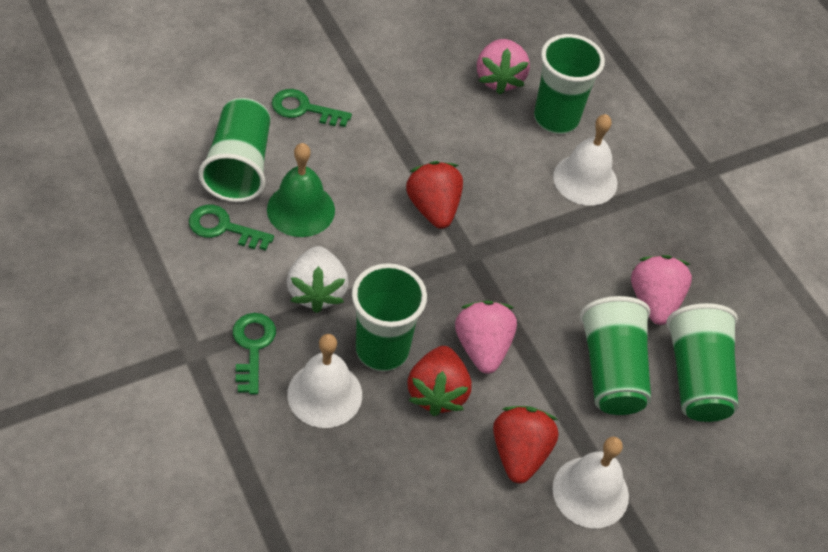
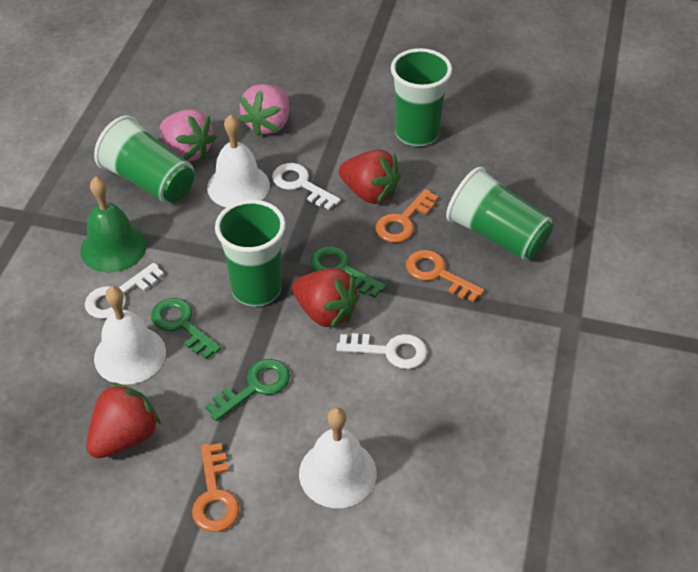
green cup: [198,98,270,202] [352,263,427,371] [534,34,605,134] [580,296,651,415] [666,303,739,422] = 5 -> [94,115,194,204] [215,200,286,306] [391,48,452,146] [446,167,553,261] = 4
orange key: none = 0 -> [192,443,240,532] [376,189,438,243] [406,250,484,302] = 3
pink strawberry: [455,300,517,374] [477,39,530,95] [631,255,692,325] = 3 -> [160,109,217,161] [239,84,289,136] = 2
white key: none = 0 -> [85,263,164,319] [272,163,341,210] [336,333,427,369] = 3
white strawberry: [287,246,349,313] = 1 -> none = 0

